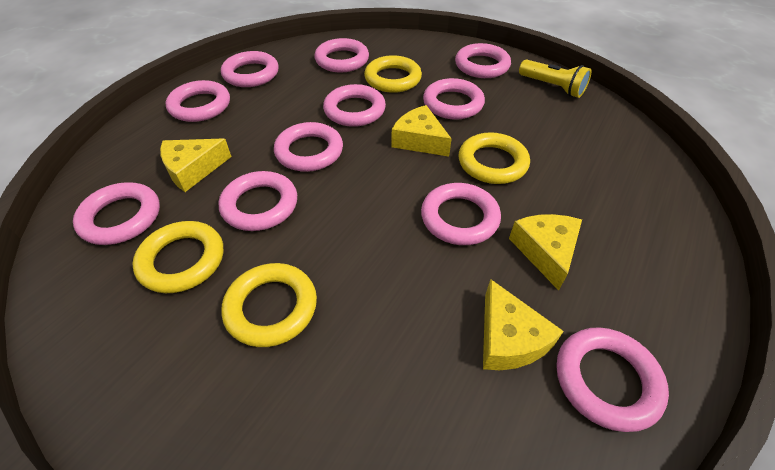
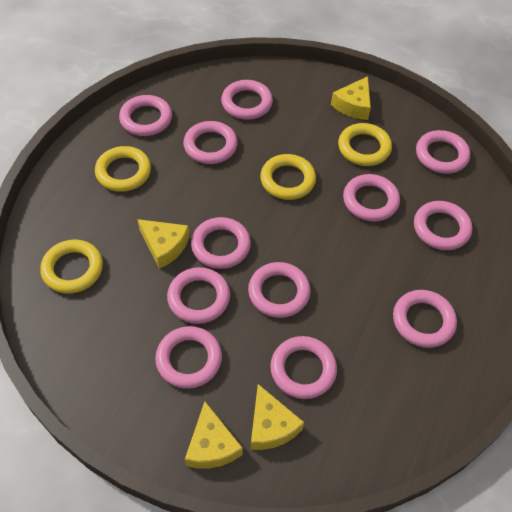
pink ring: [73,182,160,245] [166,80,230,122] [219,171,297,231] [221,51,279,87] [274,122,343,172] [314,38,369,72] [323,84,386,127] [421,183,501,245] [423,78,485,119] [455,43,511,78] [556,327,669,432] = 11 -> [119,95,172,136] [155,326,222,389] [167,267,230,324] [183,121,238,164] [191,217,251,269] [221,80,273,120] [248,262,310,318] [270,336,337,399] [343,174,400,221] [393,290,457,348] [414,201,472,250] [416,130,470,174] = 12
yellow flashlight: [519,60,591,98] = 1 -> none = 0

